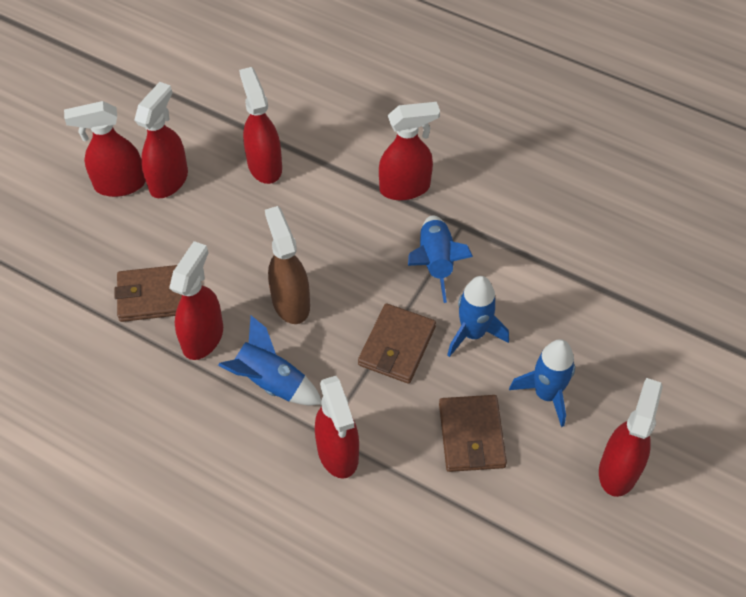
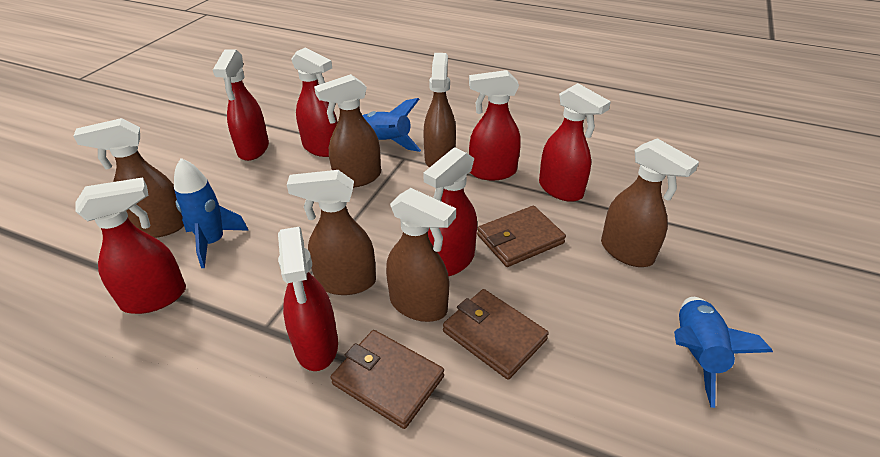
blue rocket: [218,316,321,405] [408,215,473,303] [447,276,509,357] [509,339,575,427] = 4 -> [174,158,249,268] [362,98,421,152] [674,297,773,408] = 3
brown spray bottle: [265,206,310,324] = 1 -> [73,118,184,238] [287,170,376,295] [314,74,381,188] [386,188,456,322] [424,53,456,168] [601,138,699,267] = 6

